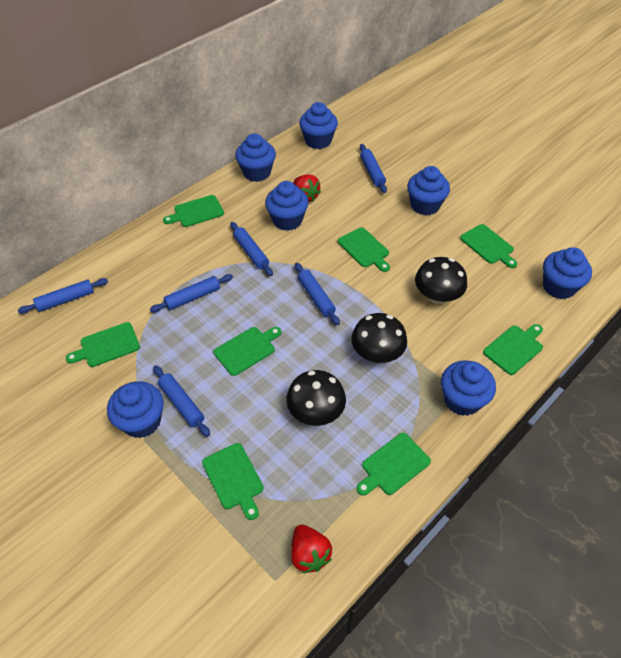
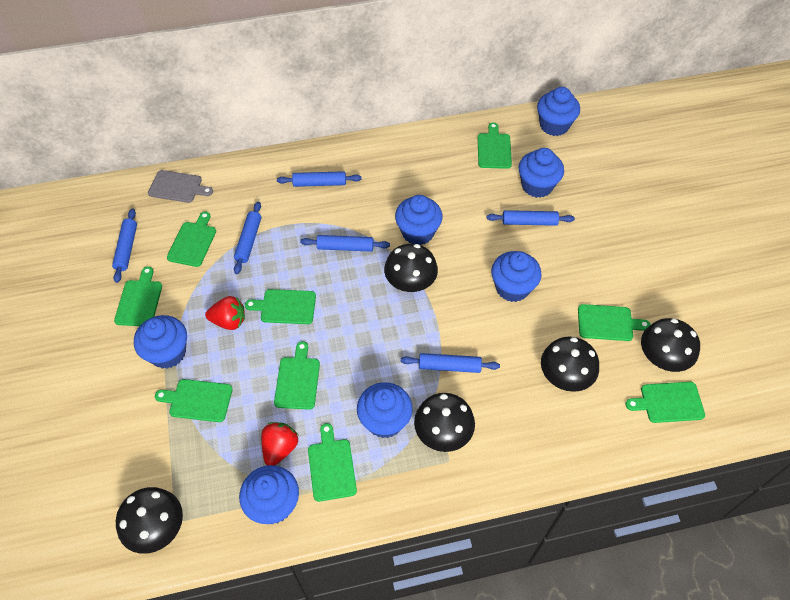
black mushroom: [286,370,346,426] [351,313,407,363] [415,257,467,304] = 3 -> [116,487,183,554] [384,244,438,292] [414,393,475,452] [541,336,599,392] [641,318,700,372] = 5
green cutting board: [66,322,140,367] [163,195,224,227] [202,443,264,520] [214,327,281,376] [338,227,390,272] [356,433,431,496] [460,224,517,268] [483,324,543,375] = 8 -> [114,266,162,326] [155,379,233,422] [167,211,216,267] [245,289,316,324] [274,341,320,410] [308,423,357,502] [478,122,512,169] [578,304,651,341] [625,382,705,423] = 9
grey cutting board: none = 0 -> [148,170,213,203] = 1

